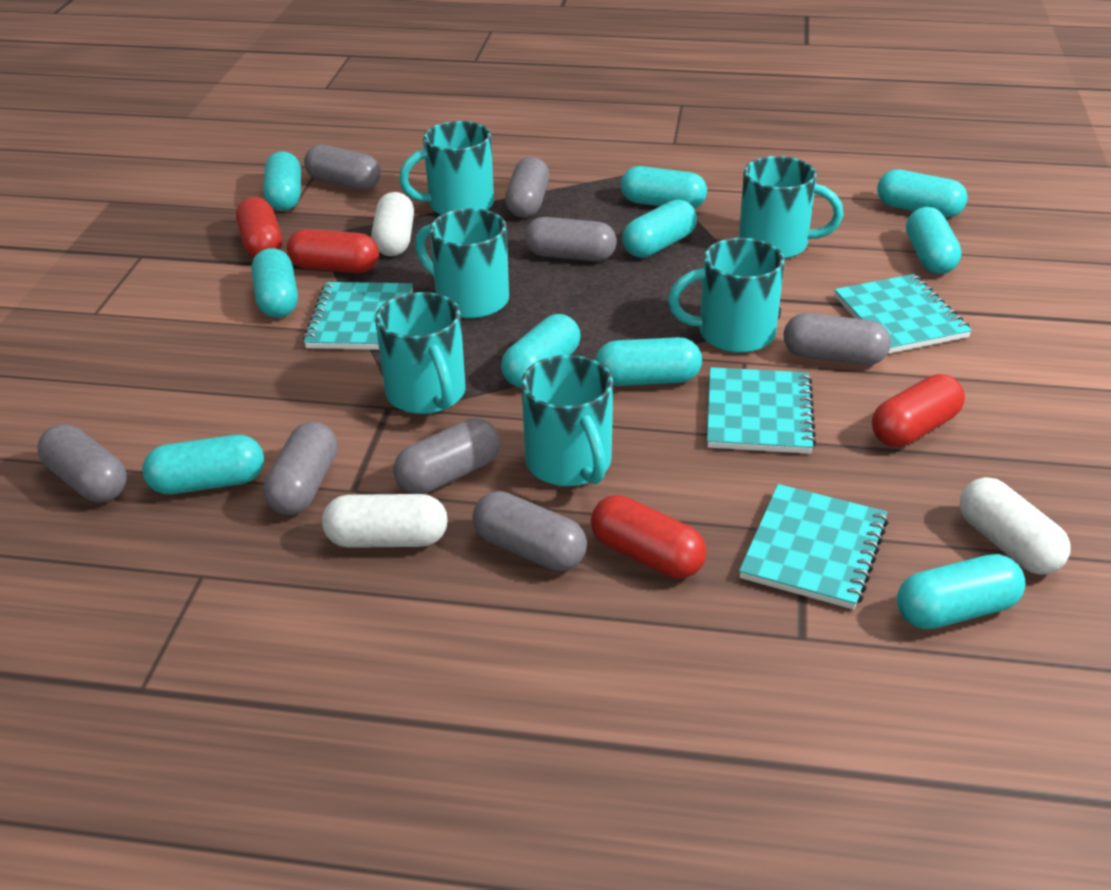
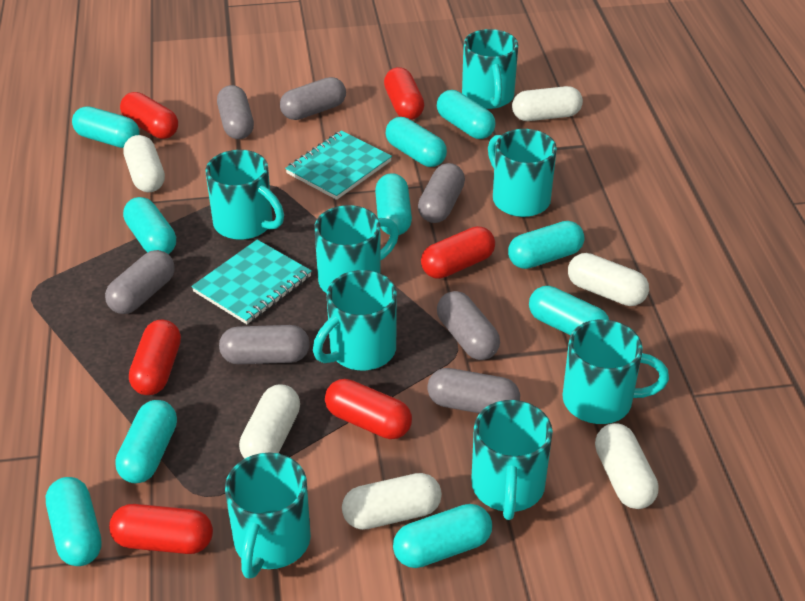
grey capsule: [37,424,127,502] [263,422,338,515] [304,145,381,190] [393,418,500,494] [472,491,587,571] [505,157,549,218] [525,217,617,261] [784,313,891,365] = 8 -> [105,250,175,314] [217,85,254,139] [219,325,310,364] [280,77,346,120] [418,163,465,223] [427,368,520,413] [437,291,500,360] = 7
red capsule: [236,197,282,258] [287,229,379,273] [591,495,706,579] [872,374,965,447] = 4 -> [109,504,213,554] [120,92,178,139] [129,320,181,395] [325,379,412,439] [384,67,424,120] [421,226,495,279] = 6
turquoise mug: [375,292,466,414] [399,121,494,215] [415,209,509,319] [521,355,613,486] [668,238,785,353] [739,156,844,259] = 6 -> [206,150,284,240] [225,453,311,578] [313,270,397,370] [314,205,399,294] [462,29,518,109] [471,400,553,520] [488,129,557,217] [563,319,669,424] = 8
turquoise notebook: [303,282,413,350] [707,367,816,454] [739,484,888,610] [834,274,972,354] = 4 -> [191,239,312,324] [285,131,392,200] = 2
white capsule: [322,494,448,548] [371,192,414,256] [960,477,1070,575] = 3 -> [123,135,165,192] [239,385,300,459] [342,473,442,530] [512,86,583,121] [568,253,649,306] [595,423,659,509] = 6

